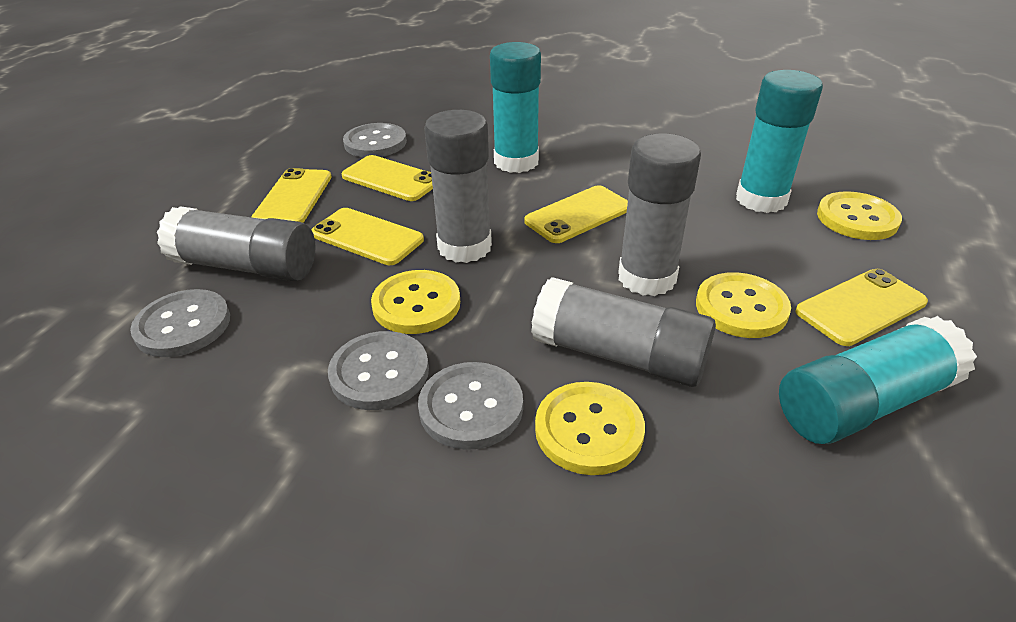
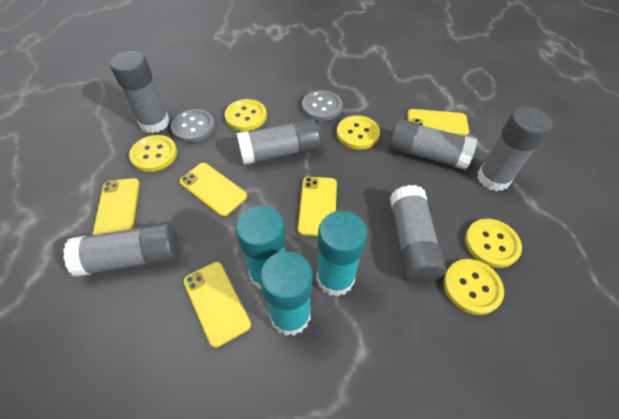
grey button: [130,289,230,357] [328,331,429,410] [343,123,407,158] [418,362,523,450] = 4 -> [171,109,215,143] [302,90,342,121] = 2
grey glue stick: [157,206,315,281] [424,110,492,263] [531,277,716,387] [618,133,701,296] = 4 -> [63,222,178,277] [110,51,170,133] [237,118,320,165] [389,119,477,170] [390,185,446,282] [477,107,552,191] = 6
yellow button: [371,270,460,334] [535,382,645,475] [696,272,791,338] [817,191,902,240] = 4 -> [129,135,177,172] [225,99,267,131] [337,115,380,150] [444,259,504,315] [465,219,522,268] = 5

